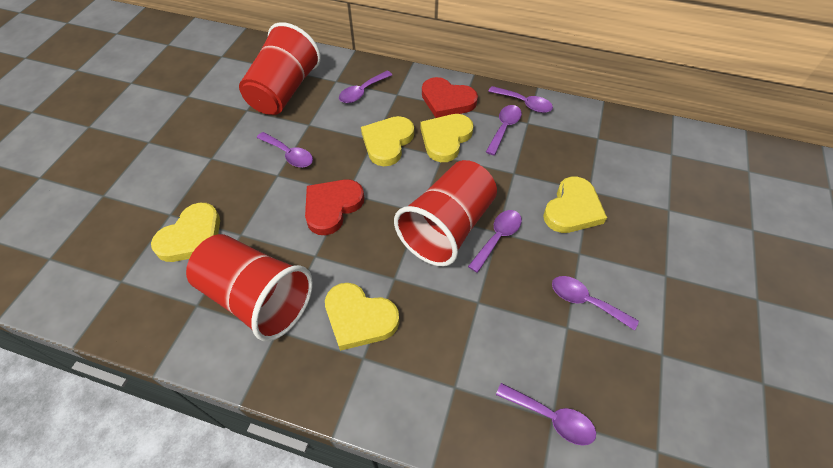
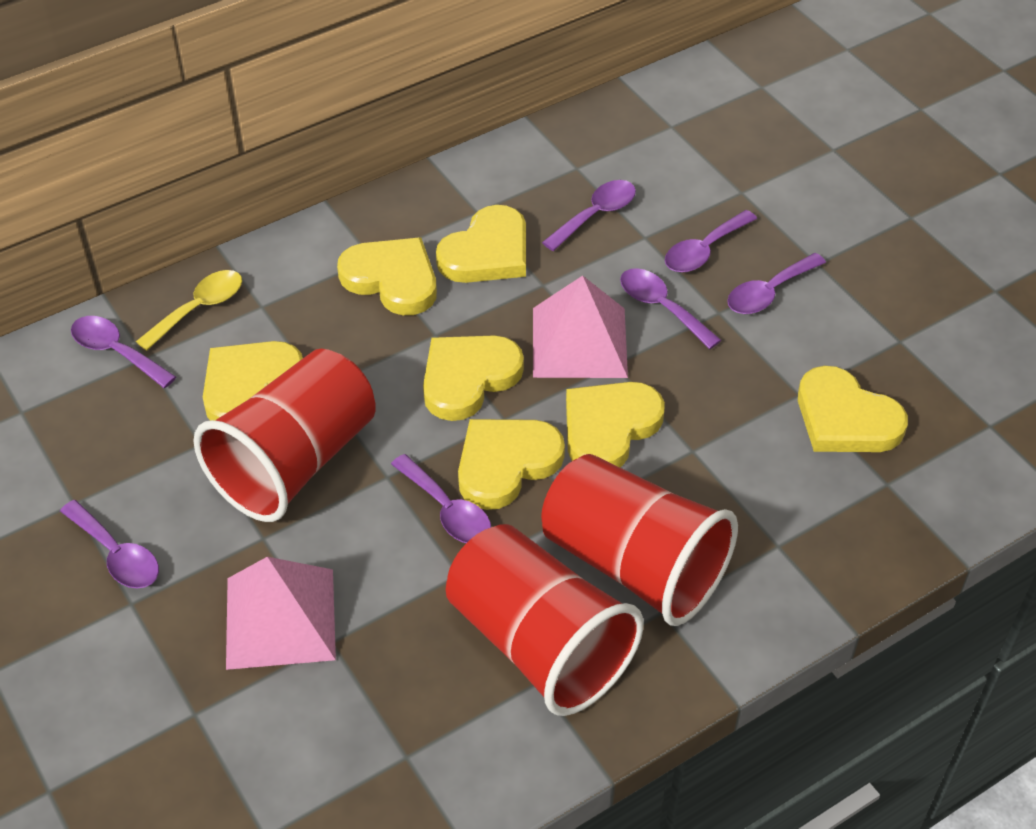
pink pyramid: none = 0 -> [226,557,336,670] [533,275,628,378] = 2
red heart: [305,179,364,235] [422,77,478,118] = 2 -> none = 0
yellow heart: [151,203,220,262] [325,283,399,351] [361,116,414,166] [420,114,474,162] [543,177,607,233] = 5 -> [203,341,303,421] [337,237,437,315] [423,335,524,421] [436,205,526,283] [458,419,565,510] [566,382,665,467] [798,366,908,452] = 7
yellow spoon: none = 0 -> [136,270,242,351] = 1

